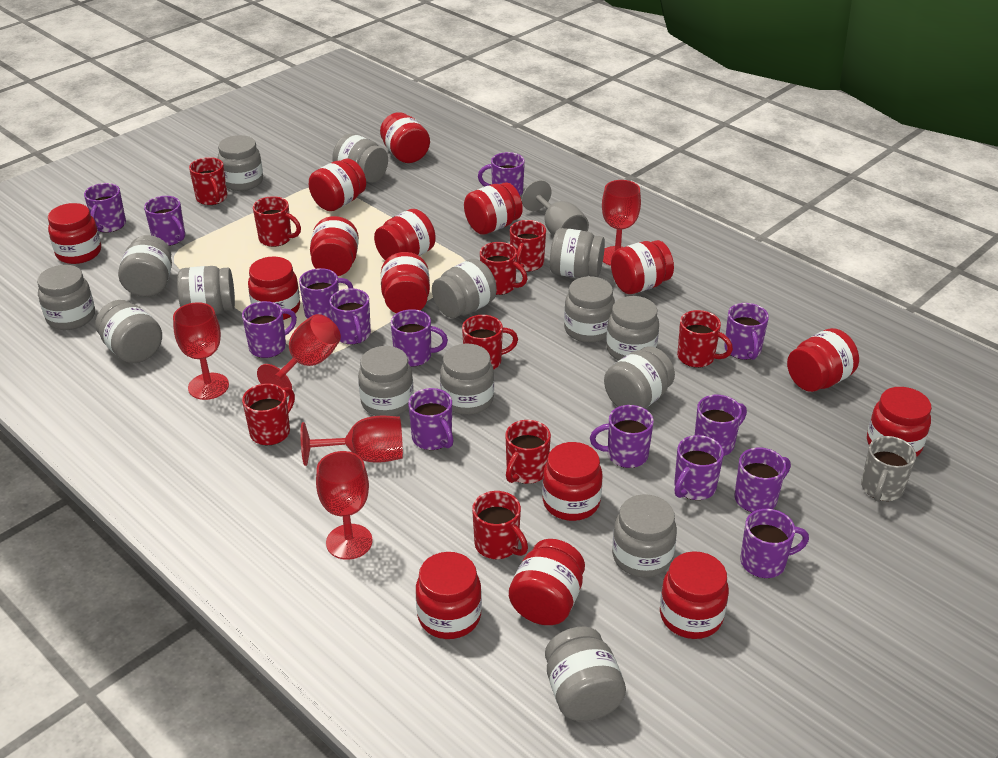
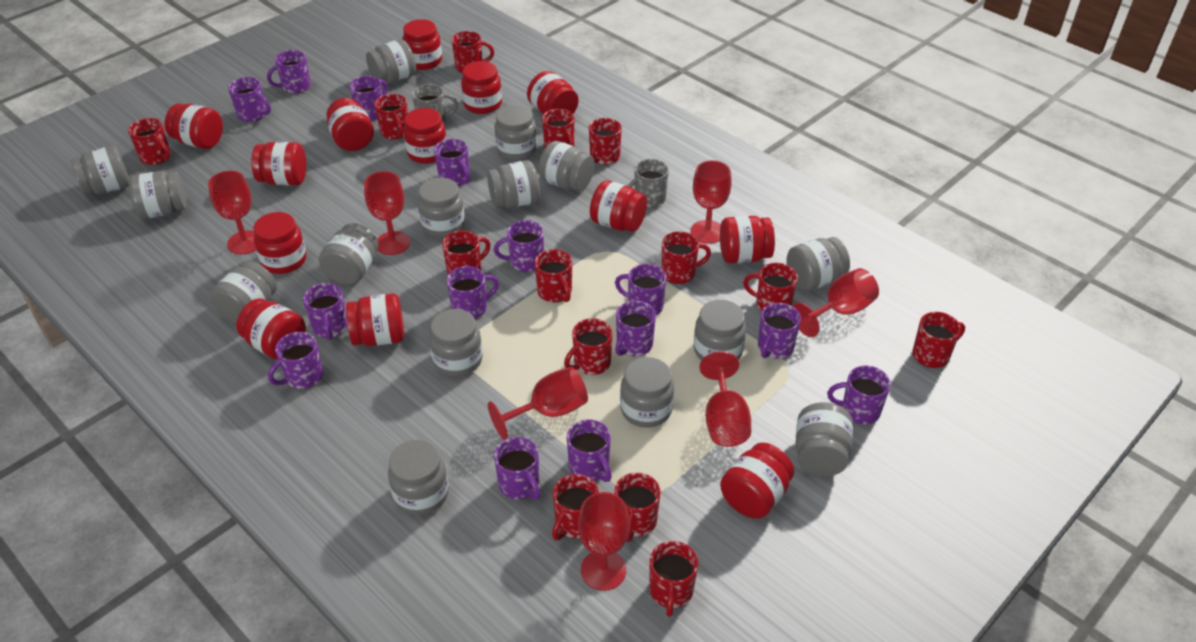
grey goblet: [522,180,589,236] = 1 -> none = 0
grey mug: [861,436,916,501] = 1 -> [412,84,458,123] [628,159,669,208] = 2
red goblet: [173,302,229,400] [257,314,341,397] [300,415,403,466] [316,451,373,560] [602,180,641,266] = 5 -> [208,171,256,254] [364,171,410,255] [488,367,588,440] [578,492,630,591] [690,160,731,244] [699,351,751,447] [793,268,879,337] = 7
red jar: [48,203,101,264] [248,257,300,320] [309,158,366,211] [310,216,359,276] [374,209,436,261] [380,112,430,163] [381,252,430,313] [416,552,482,639] [464,182,523,235] [509,539,585,625] [542,442,603,521] [611,240,674,294] [660,551,729,639] [787,328,859,392] [867,387,932,457] = 15 -> [165,103,223,149] [236,298,306,360] [251,142,306,186] [253,212,306,274] [327,98,374,151] [346,293,404,346] [403,19,442,70] [403,108,447,164] [461,61,502,114] [527,71,579,114] [590,180,647,232] [720,216,775,263] [720,442,794,519] = 13
red mug: [189,157,227,205] [242,383,295,445] [253,196,301,247] [462,315,518,369] [472,491,528,559] [480,242,528,295] [505,420,551,484] [510,220,546,272] [677,310,733,368] = 9 -> [128,118,171,165] [375,94,408,140] [442,230,490,275] [451,31,494,73] [535,249,572,303] [542,109,575,148] [552,474,599,540] [564,318,613,375] [589,118,622,165] [614,473,661,542] [650,541,698,617] [661,231,711,284] [743,263,798,312] [912,312,965,368] = 14

